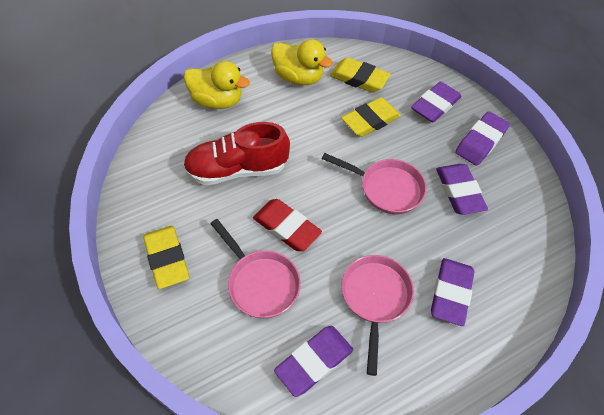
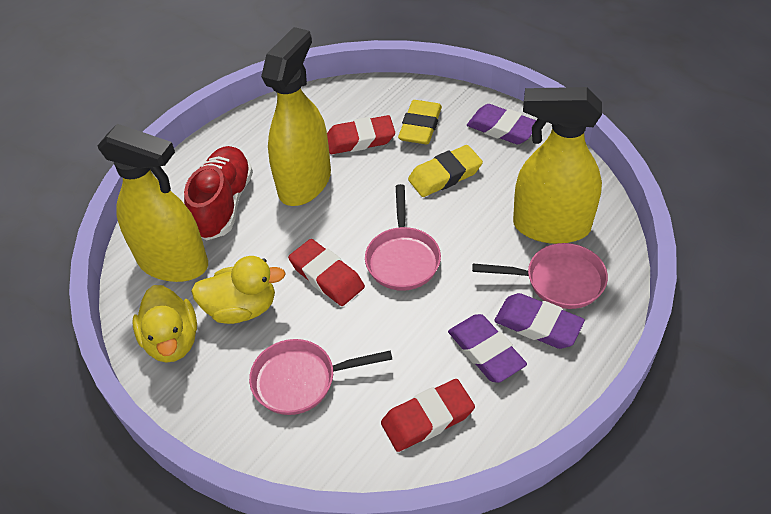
purple eraser: [274,326,353,397] [411,82,462,122] [431,258,475,326] [436,164,488,215] [455,111,510,166] = 5 -> [448,314,527,383] [467,104,536,145] [494,293,585,349] = 3
red eraser: [253,199,322,251] = 1 -> [288,239,365,306] [327,115,395,154] [381,379,475,452] = 3
yellow eraser: [143,226,189,289] [330,57,390,93] [341,97,401,137] = 3 -> [398,100,442,144] [408,145,483,197] = 2
yellow spray bottle: none = 0 -> [97,124,208,282] [261,27,331,206] [513,87,602,244] = 3

